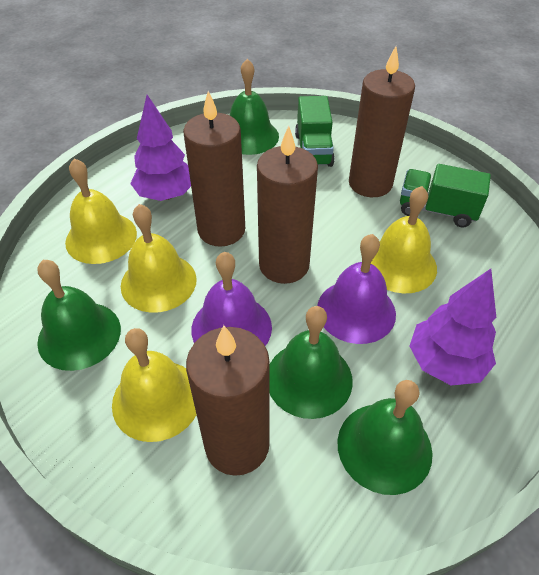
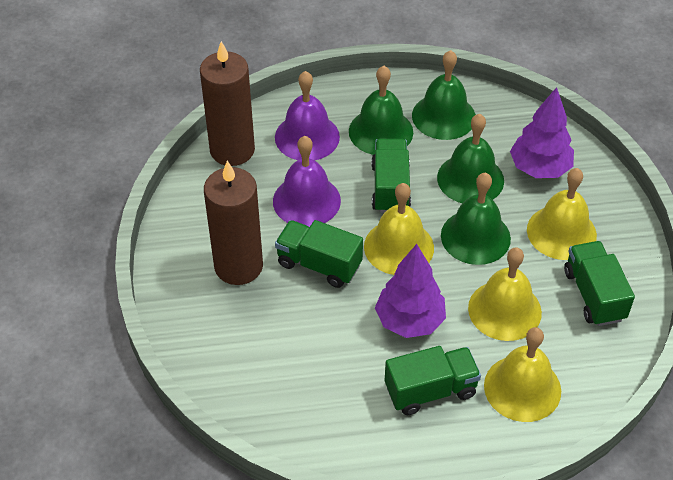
brown candle: [183,91,245,247] [186,325,270,476] [257,126,318,284] [349,46,415,197] = 4 -> [200,41,255,166] [204,161,263,285] = 2
green truck: [295,96,335,167] [400,164,491,228] = 2 -> [275,220,363,288] [371,139,411,213] [385,346,481,415] [564,241,635,326] = 4

